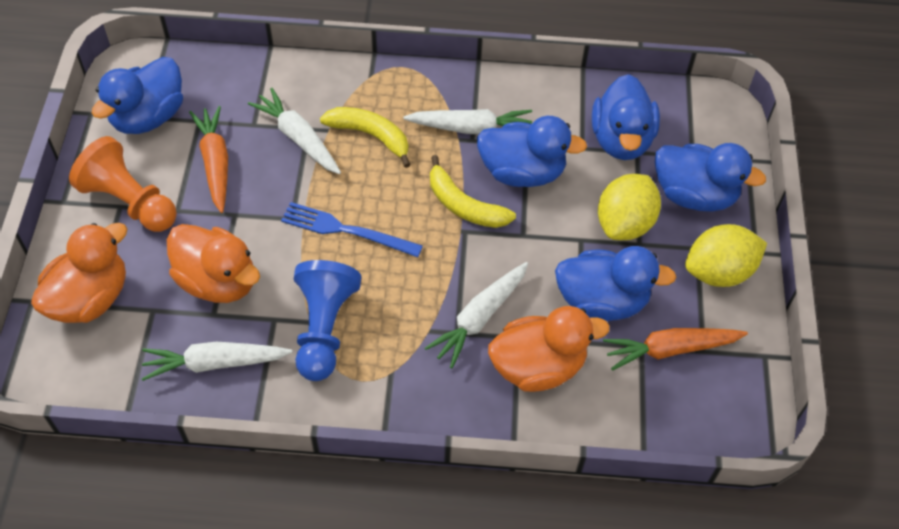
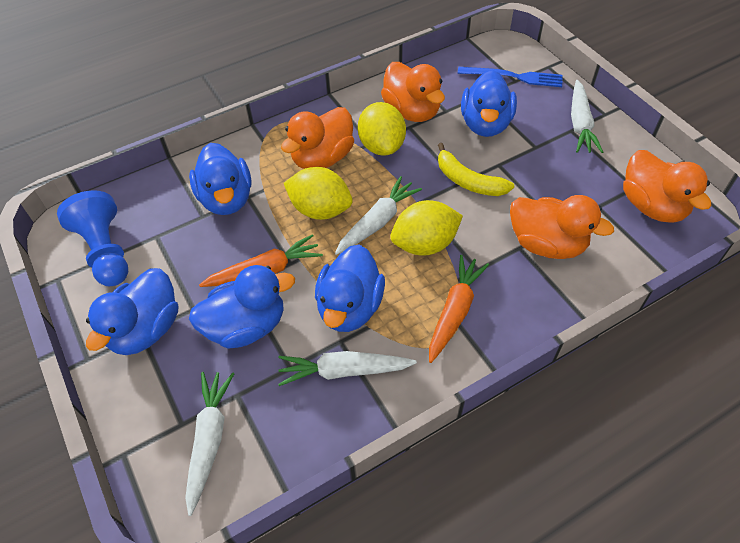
orange duck: [31,223,127,323] [167,224,260,303] [488,306,610,392] = 3 -> [281,107,354,169] [381,62,445,122] [510,195,614,259] [623,150,712,223] = 4
orange pawn: [69,136,177,232] = 1 -> none = 0
yellow banana: [320,107,411,168] [430,155,516,228] = 2 -> [438,143,515,196] = 1
yellow lemon: [598,174,661,240] [685,224,767,287] = 2 -> [284,167,353,220] [358,102,406,155] [390,200,463,256] = 3

